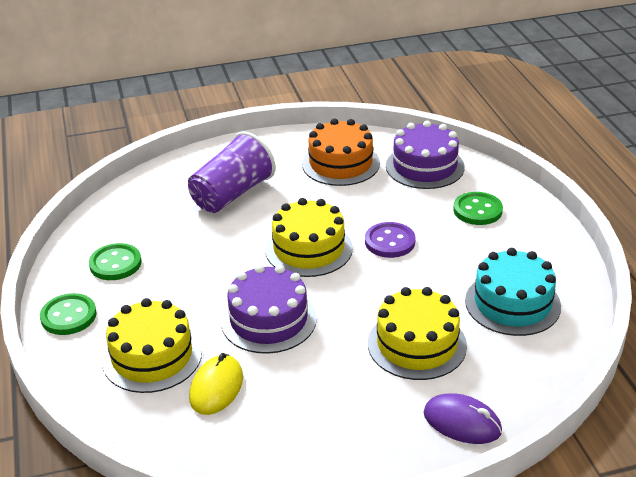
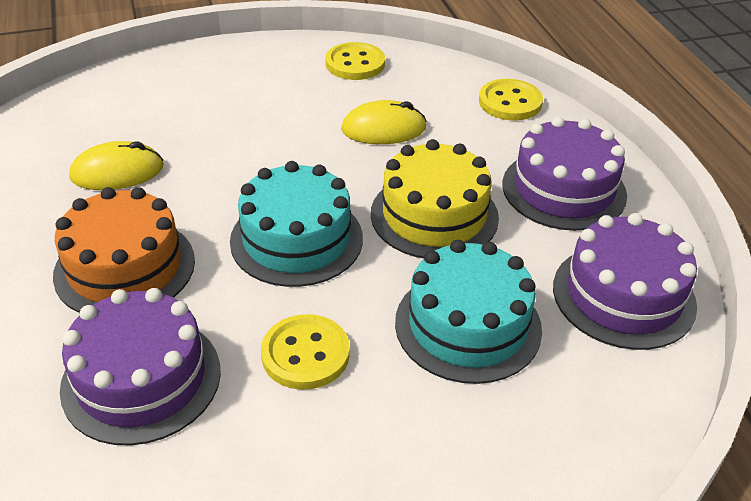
green button: [40,293,97,335] [89,243,142,280] [453,192,503,225] = 3 -> none = 0
purple button: [365,222,415,258] = 1 -> none = 0
purple cake: [221,265,317,354] [386,121,465,189] = 2 -> [60,288,221,446] [503,116,627,231] [553,213,697,350] = 3
purple cup: [188,131,275,213] = 1 -> none = 0
purple mouse: [424,393,502,444] = 1 -> none = 0
turquoise cake: [465,248,561,336] = 1 -> [230,161,363,287] [395,240,542,384] = 2
yellow button: none = 0 -> [261,314,350,390] [326,42,385,80] [479,79,543,121] = 3
yellow cake: [102,298,202,393] [265,198,353,277] [368,287,467,380] = 3 -> [371,139,499,258] = 1
yellow mouse: [189,353,243,415] = 1 -> [69,141,164,190] [341,100,427,144] = 2

